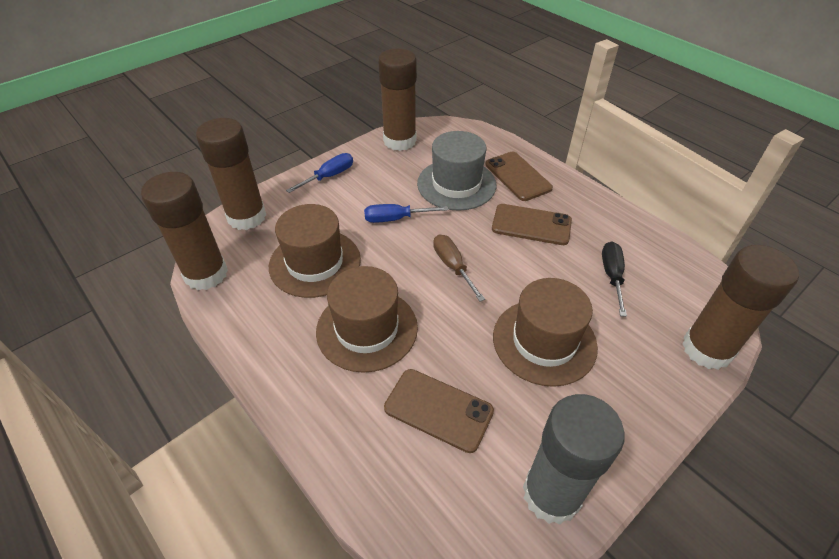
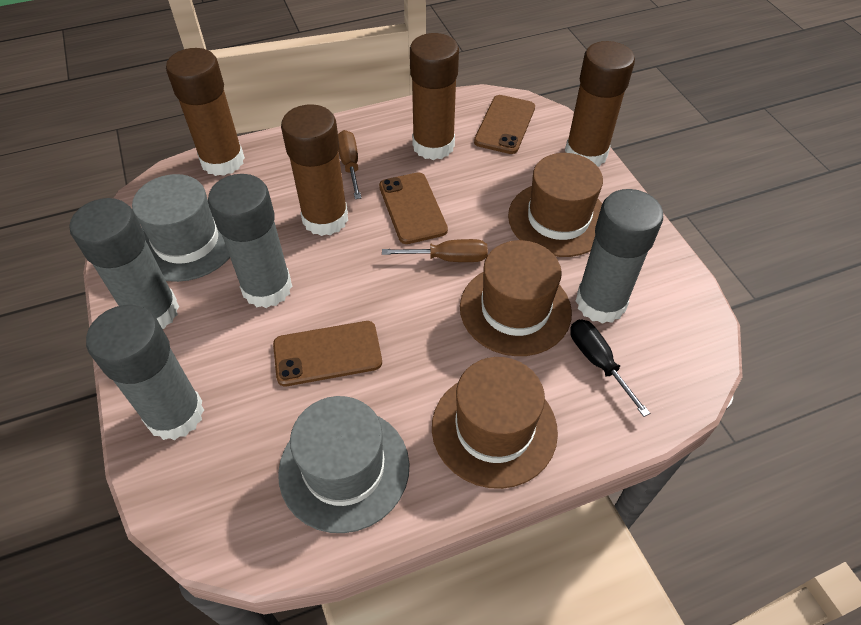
blue screwdriver: [286,153,353,193] [364,204,449,223] = 2 -> none = 0
brown screwdriver: [433,235,485,301] = 1 -> [338,130,361,199] [382,239,488,262] = 2
grey glue stick: [523,394,625,525] = 1 -> [70,198,179,329] [86,305,204,440] [208,174,292,308] [576,189,663,324] = 4
grey hat: [417,131,496,210] = 1 -> [132,174,230,282] [278,396,410,533] = 2

